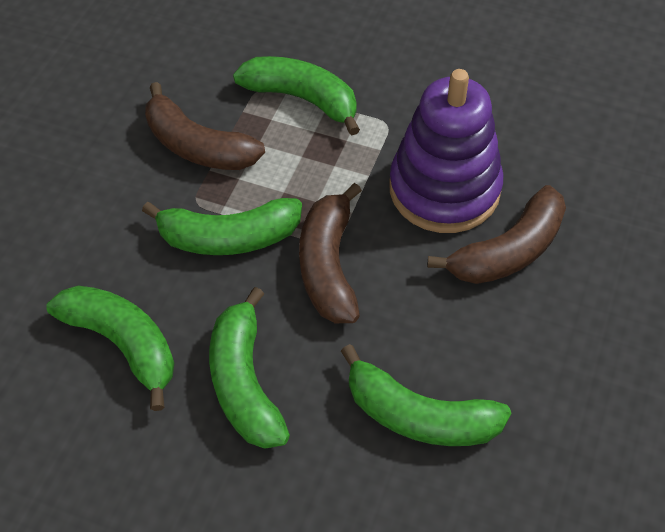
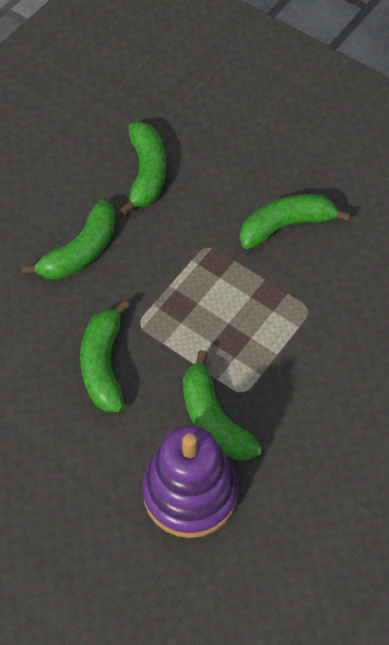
brown banana: [145,82,265,170] [299,183,362,323] [427,185,566,284] = 3 -> none = 0

